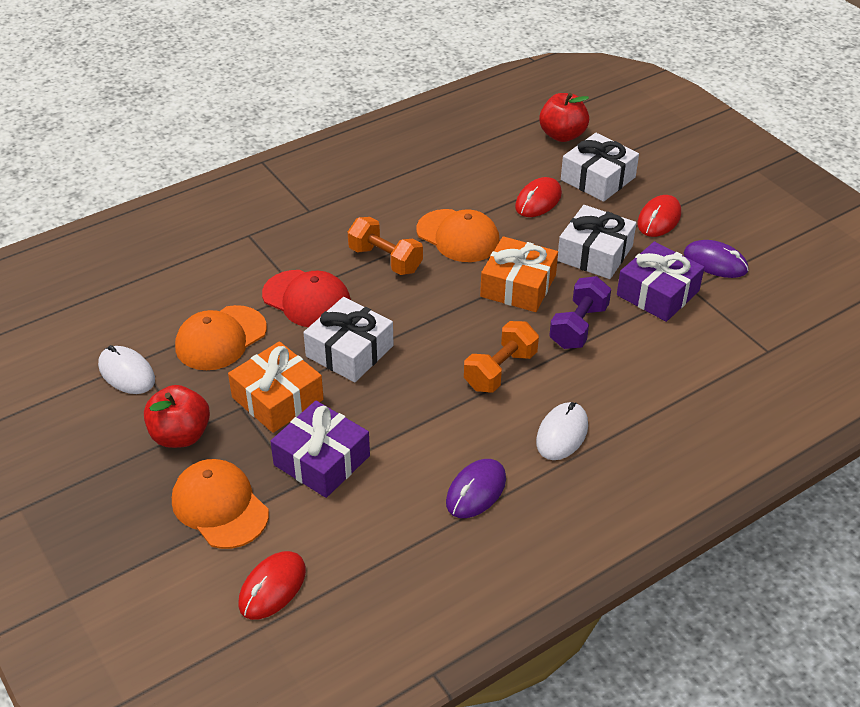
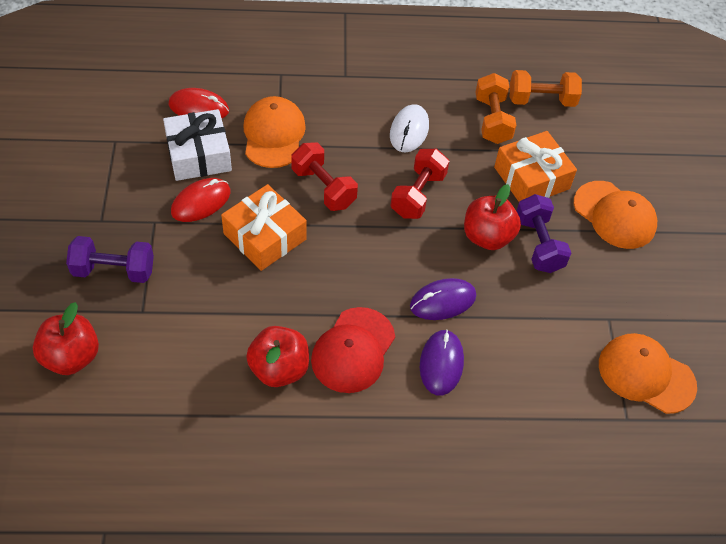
purple dumbbell: [549,276,611,349] = 1 -> [66,236,154,283] [517,194,571,273] = 2
purple gift: [270,401,370,498] [617,241,705,322] = 2 -> none = 0
red apple: [144,385,210,448] [539,93,589,142] = 2 -> [33,302,99,375] [246,326,309,387] [464,184,521,250] = 3
red dumbbell: none = 0 -> [291,142,358,211] [390,149,449,219] = 2
red mouse: [238,551,306,620] [515,177,562,217] [637,195,681,237] = 3 -> [168,88,229,118] [171,178,231,222] = 2
white gift: [303,297,393,382] [557,205,636,279] [561,133,639,202] = 3 -> [163,109,232,181] = 1
white mouse: [98,345,155,394] [536,402,588,460] = 2 -> [390,104,429,152] = 1

